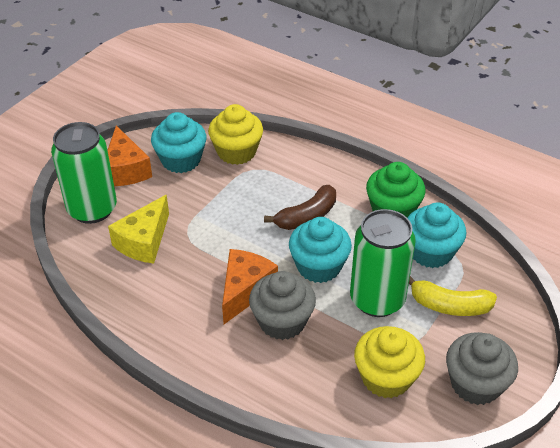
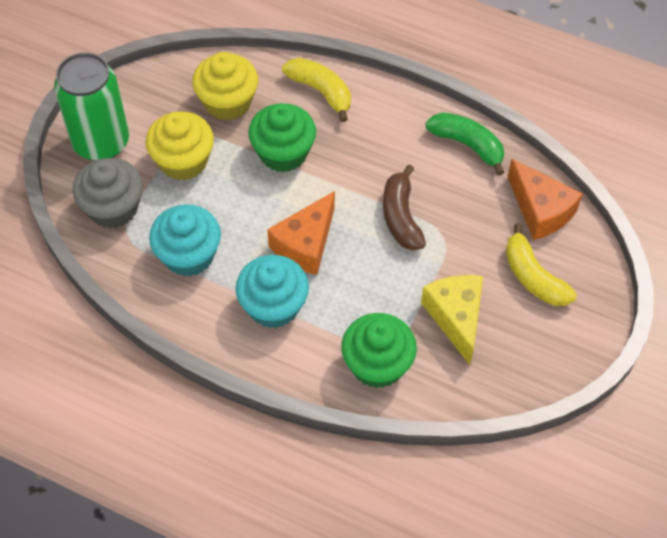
green banana: none = 0 -> [425,112,504,176] = 1
green can: [51,122,117,224] [350,209,416,317] = 2 -> [54,52,129,161] = 1
green cupcake: [366,162,425,218] = 1 -> [248,103,316,172] [341,313,417,388] = 2
grey cupcake: [249,271,316,340] [446,332,518,405] = 2 -> [73,158,143,228] = 1
turquoise cupcake: [151,112,206,173] [289,217,352,283] [408,203,466,268] = 3 -> [149,204,221,277] [235,255,309,328] = 2
yellow banana: [409,276,497,316] = 1 -> [282,58,351,122] [505,223,577,306] = 2

